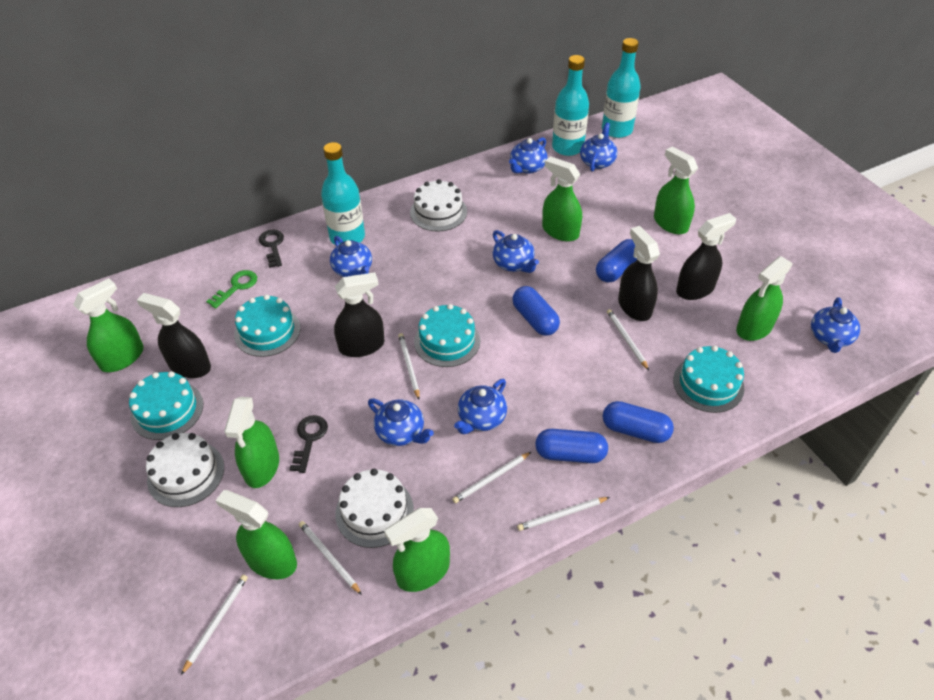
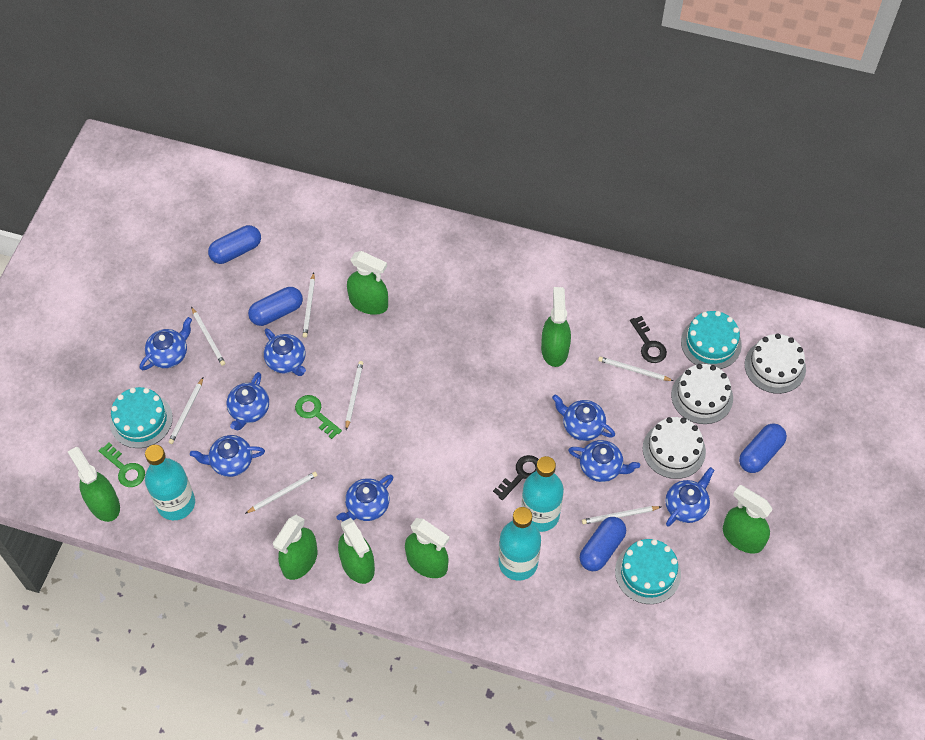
black spray bottle: [137,293,211,378] [334,272,385,357] [618,226,660,321] [676,213,736,300] = 4 -> none = 0
blue teapot: [330,236,372,277] [368,398,434,446] [454,379,507,434] [493,230,539,273] [509,137,547,174] [580,122,617,172] [811,297,860,353] = 7 -> [140,317,192,370] [190,435,265,477] [226,372,269,430] [264,328,306,376] [336,475,393,521] [552,394,615,441] [568,440,640,482] [665,467,714,527] = 8
green key: [206,270,257,309] = 1 -> [99,443,145,487] [295,395,342,439] = 2
turquoise cake: [129,371,203,440] [234,295,300,357] [414,304,480,367] [673,345,744,413] = 4 -> [110,387,173,448] [615,539,681,604] [681,311,742,369] = 3
white pencil: [181,575,248,675] [299,521,362,595] [398,333,420,400] [452,452,531,503] [517,497,610,531] [607,309,649,370] = 6 -> [168,378,203,444] [191,307,226,366] [245,472,317,514] [303,272,315,338] [345,361,363,430] [582,506,661,524] [598,357,673,381] = 7

